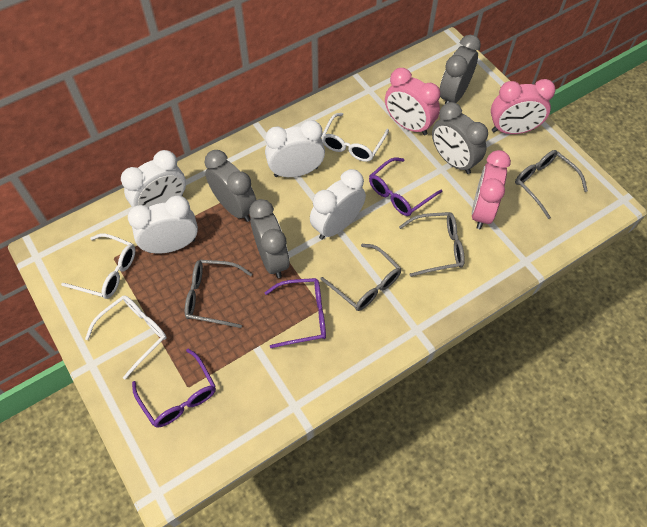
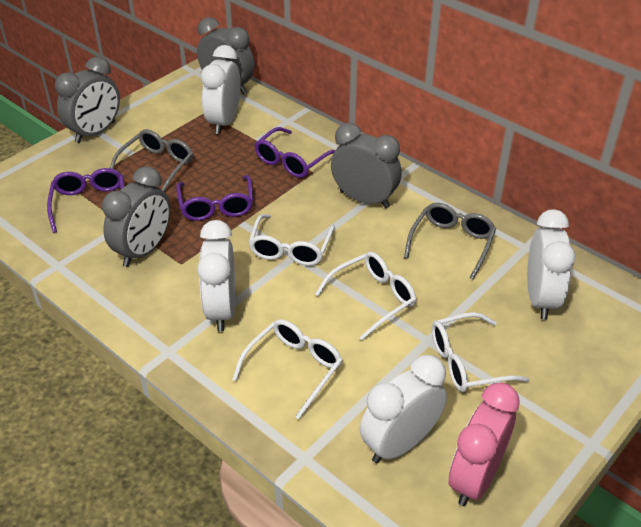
grey glasses: [185,260,252,328] [320,244,401,311] [399,212,465,277] [515,150,588,219] = 4 -> [110,129,193,191] [404,203,496,279] = 2
pink clock: [385,68,440,135] [472,150,511,229] [491,79,555,134] = 3 -> [449,383,520,506] = 1
white glasses: [61,234,135,299] [85,295,167,380] [321,113,389,162] = 3 -> [232,319,343,419] [248,214,335,266] [316,252,416,340] [432,312,530,392] = 4

